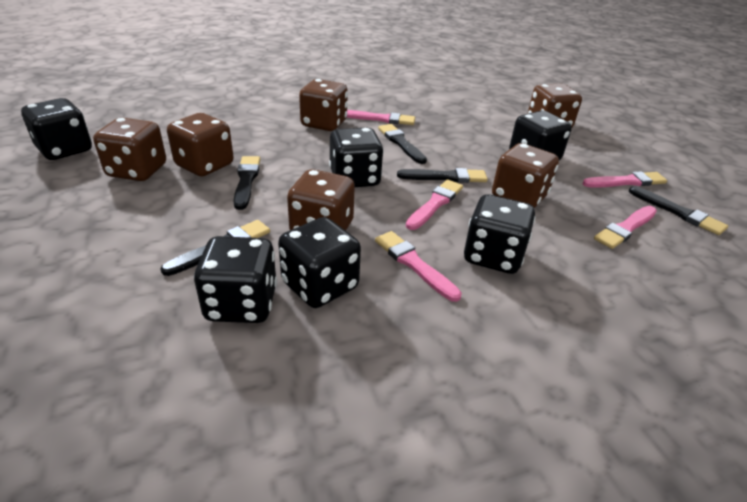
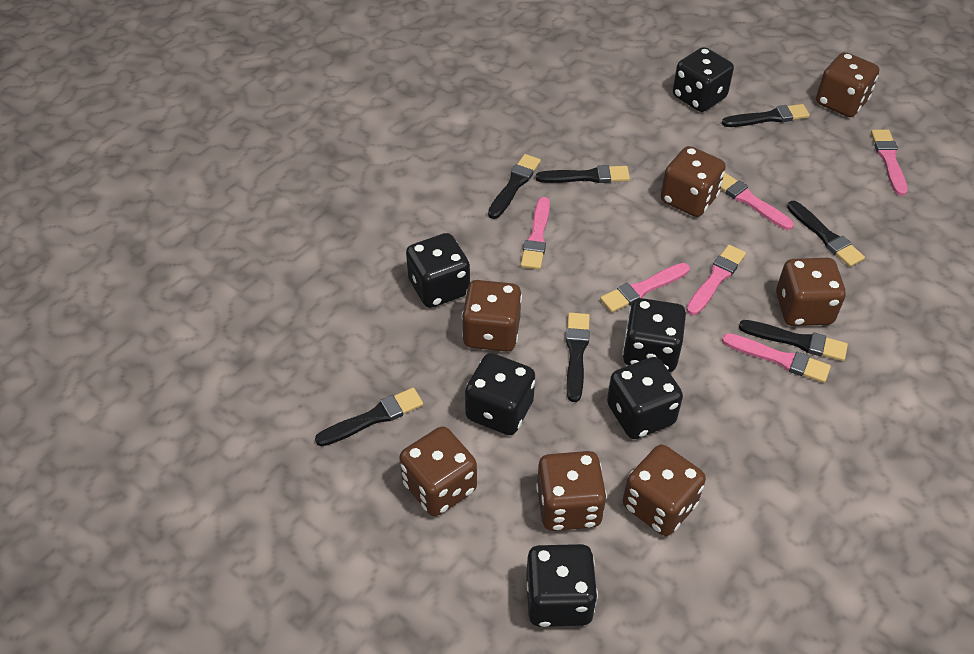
black brush: [161,220,270,276] [233,156,260,210] [378,124,427,164] [397,168,488,183] [629,186,728,235] = 5 -> [315,388,423,447] [488,154,541,219] [536,165,630,183] [566,313,590,402] [722,104,810,127] [739,320,848,361] [787,201,865,267] = 7
brown dice: [93,118,166,181] [167,113,234,176] [287,169,355,231] [299,79,348,131] [492,143,559,208] [527,84,582,127] = 6 -> [399,426,477,516] [462,280,522,352] [536,451,607,531] [623,445,706,536] [661,146,726,217] [776,258,846,326] [816,52,879,117] = 7
pink brush: [347,110,415,125] [375,231,462,302] [406,180,463,230] [583,171,667,188] [594,206,657,249] = 5 -> [521,197,550,270] [600,263,690,313] [686,245,746,315] [721,173,794,230] [722,333,831,383] [871,130,908,196] = 6

